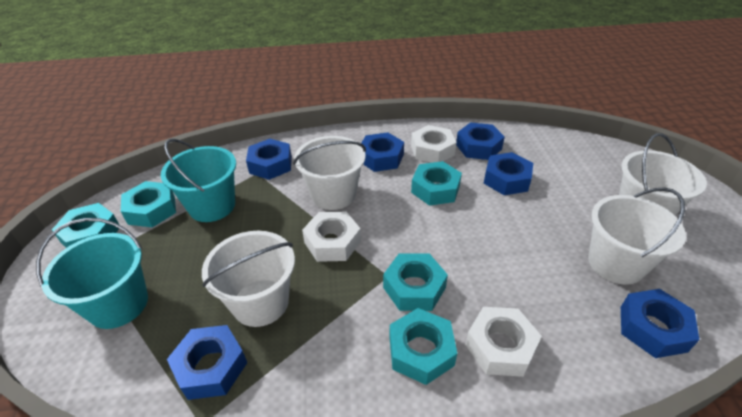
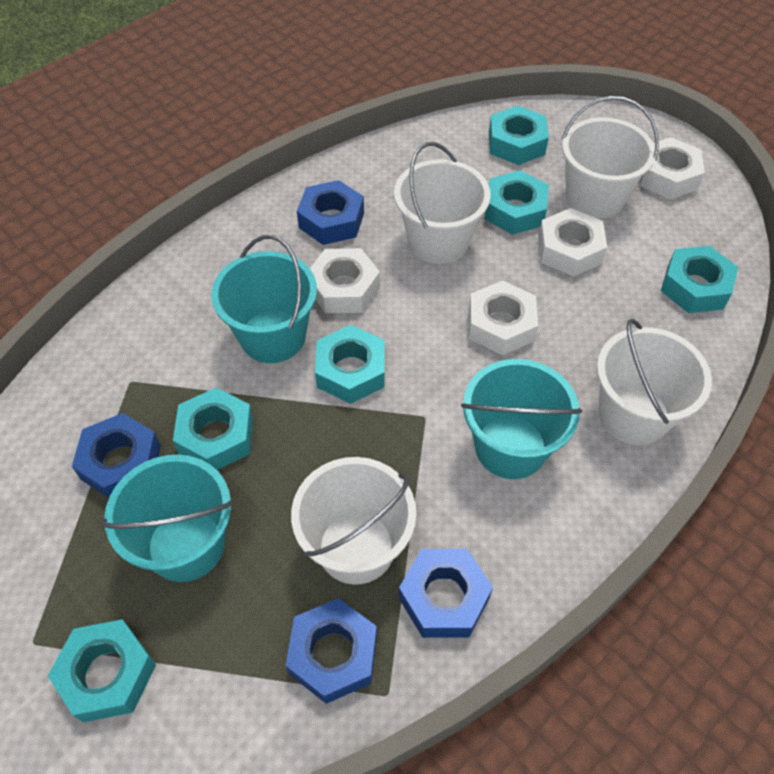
blue nut: [167,325,247,400] [246,139,292,180] [361,132,404,172] [456,122,505,160] [484,152,533,195] [621,289,700,358] = 6 -> [72,413,161,498] [286,598,377,704] [297,180,364,245] [399,549,493,638] = 4
turquoise bucket: [36,218,148,329] [161,139,236,222] = 2 -> [101,455,234,582] [211,235,317,363] [461,359,582,479] = 3
turquoise nut: [52,203,119,248] [121,181,176,227] [383,253,448,311] [389,308,457,385] [411,161,462,206] = 5 -> [48,620,156,723] [173,388,253,470] [315,325,385,404] [485,170,549,235] [489,105,549,165] [661,246,738,313] = 6
white nut: [302,211,361,262] [411,125,457,163] [465,307,542,377] = 3 -> [310,248,380,313] [469,281,538,355] [538,208,607,277] [640,137,705,199] = 4

